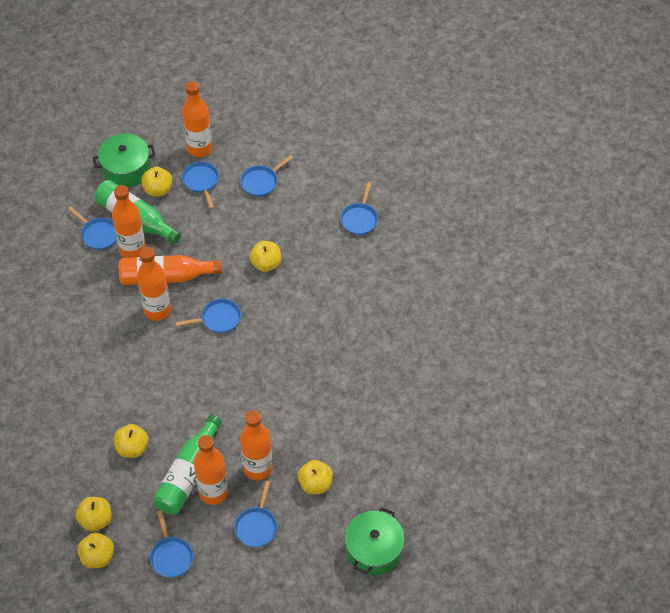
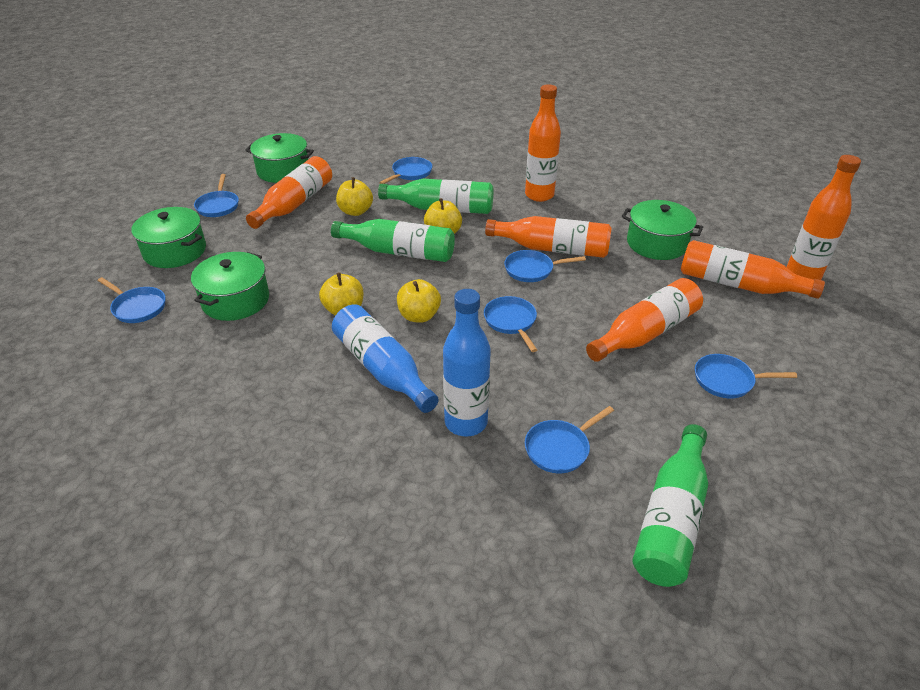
blue bottle: none = 0 -> [332,304,439,413] [443,289,491,436] = 2
green bottle: [95,180,181,244] [153,415,222,515] = 2 -> [331,219,455,262] [378,179,493,214] [632,424,708,587] = 3
green pot: [93,134,155,187] [345,507,405,575] = 2 -> [131,207,206,268] [191,252,269,321] [245,133,314,183] [622,200,703,260] = 4
yellow apple: [76,497,112,532] [77,533,114,568] [114,424,149,458] [141,167,173,197] [249,241,281,272] [298,460,333,494] = 6 -> [319,272,363,316] [336,177,373,216] [397,279,441,323] [424,198,462,234] = 4

